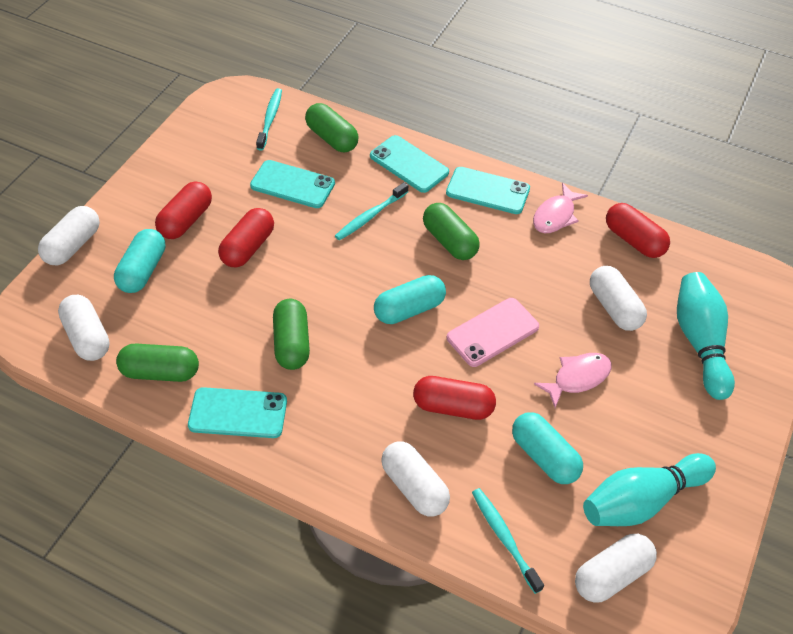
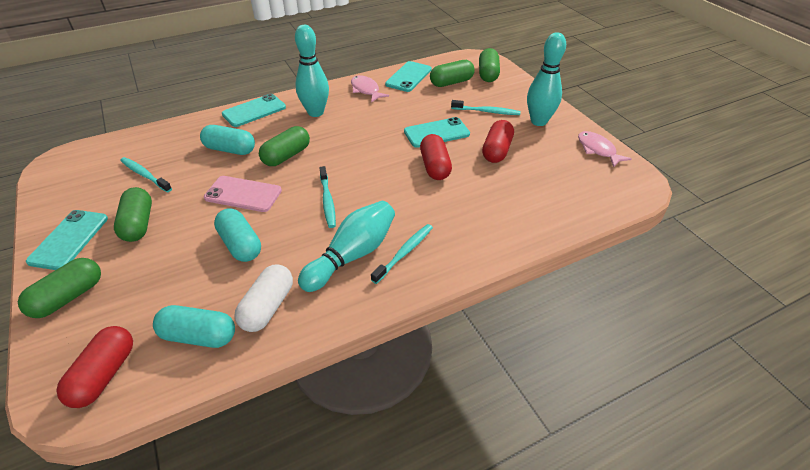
green capsule: [116,343,199,382] [273,299,310,370] [305,103,359,153] [423,203,480,260] = 4 -> [18,258,101,318] [114,187,152,242] [259,126,310,166] [430,60,475,87] [479,48,500,82] = 5
red capsule: [155,182,212,239] [218,208,274,267] [413,376,496,420] [606,203,670,258] = 4 -> [56,326,133,408] [420,134,452,180] [482,120,514,163] = 3
turquoise bowling pin: [583,453,716,526] [677,272,735,400] = 2 -> [295,25,329,117] [298,201,395,292] [527,32,566,126] = 3
turquoise toothbrush: [256,88,282,151] [335,182,408,241] [472,488,544,594] = 3 -> [120,157,172,192] [319,166,336,228] [371,224,433,284] [451,100,521,115] = 4
white capsule: [38,206,100,265] [58,295,110,361] [381,442,450,517] [575,534,657,603] [590,266,647,331] = 5 -> [234,265,293,332] = 1

